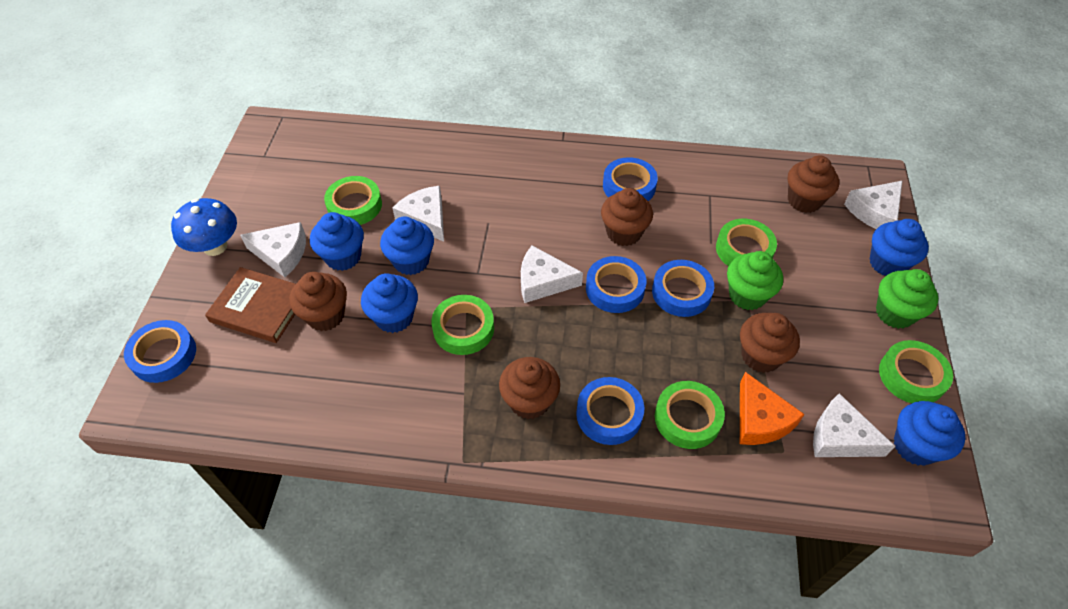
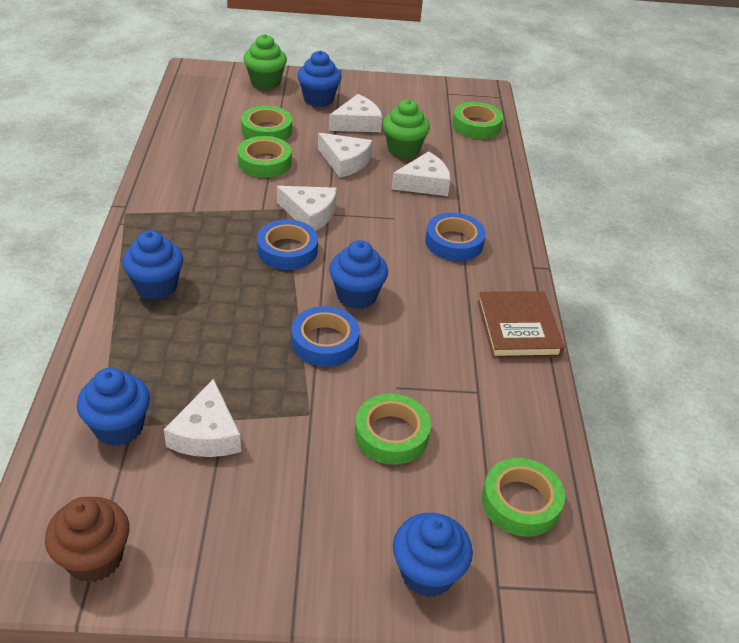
blue mushroom: [171,198,237,256] = 1 -> none = 0
blue tape: [124,320,196,383] [576,377,644,445] [586,256,646,313] [603,157,658,201] [652,260,714,317] = 5 -> [257,220,318,270] [291,306,360,367] [425,213,486,261] = 3
brown cupcake: [289,272,347,331] [499,357,560,419] [601,188,653,246] [740,313,800,373] [788,155,839,213] = 5 -> [45,497,130,583] = 1
orange cheese: [740,372,805,445] = 1 -> none = 0

